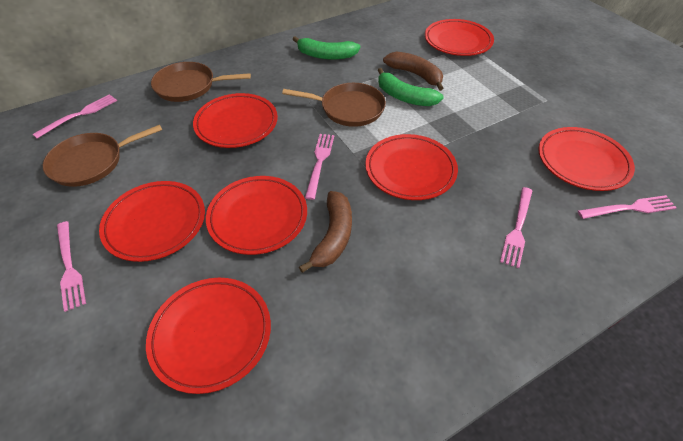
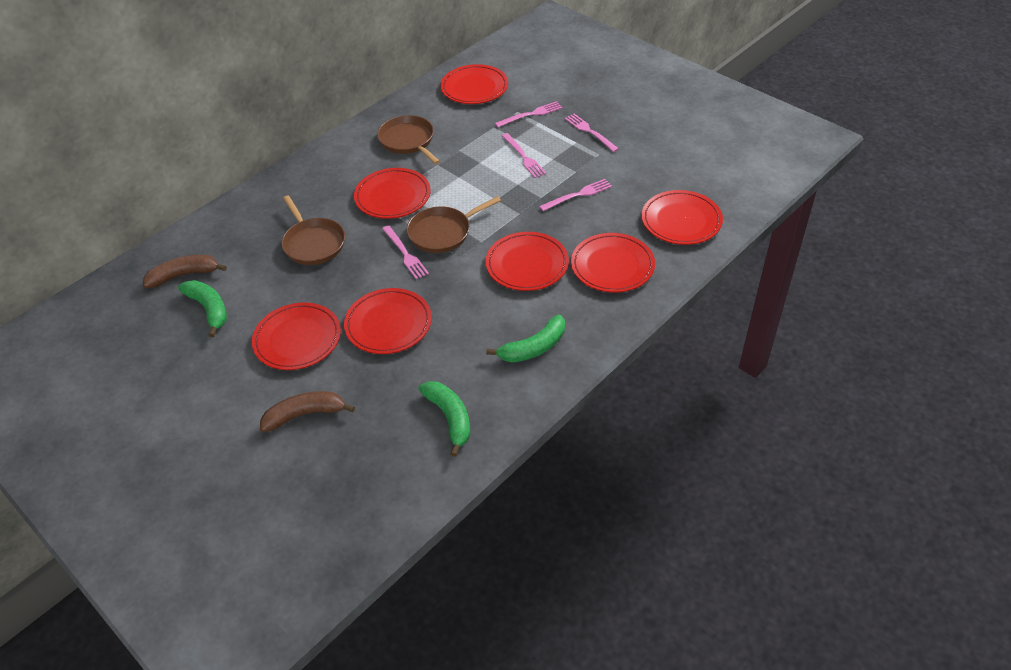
green banana: [293,36,360,60] [378,68,444,106] = 2 -> [178,280,227,337] [418,381,470,457] [486,315,565,363] = 3

